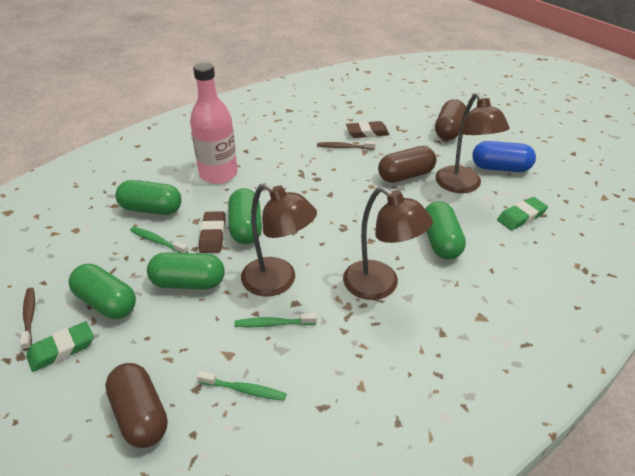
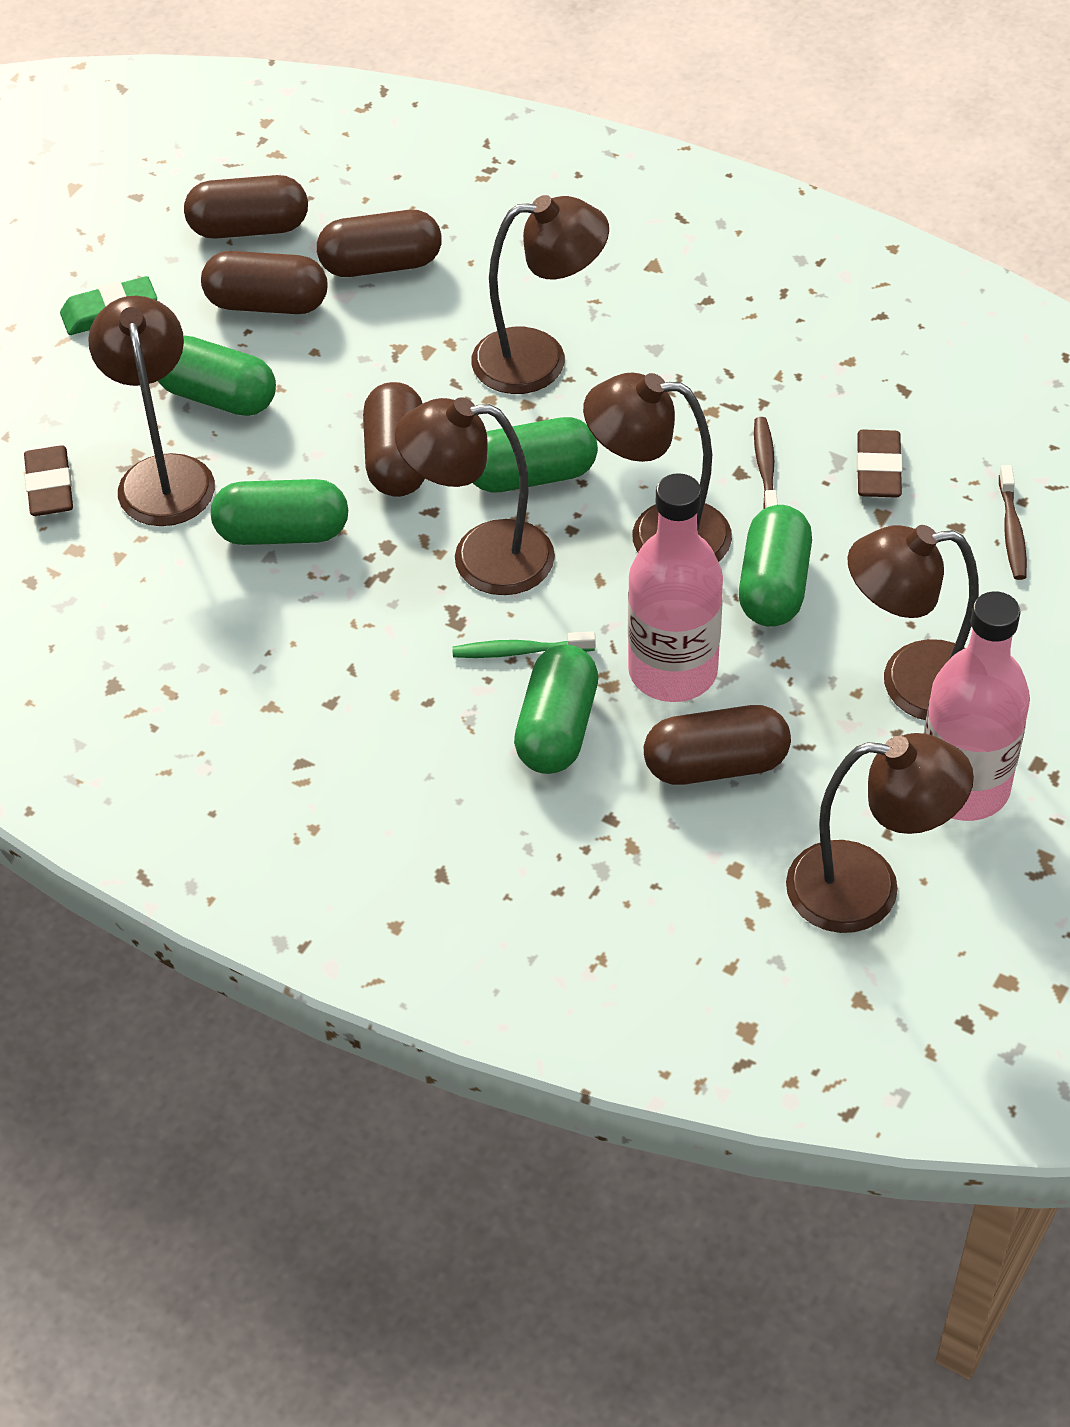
blue capsule: [472,141,536,172] = 1 -> none = 0
brown capsule: [105,363,168,448] [378,146,436,183] [435,99,466,140] = 3 -> [184,175,308,239] [201,251,327,314] [317,210,442,277] [363,382,425,497] [644,705,791,785] = 5
brown lamp: [241,183,317,297] [343,187,433,300] [435,93,510,193] = 3 -> [88,296,215,526] [395,398,555,595] [471,195,609,394] [583,372,732,562] [786,733,974,933] [847,525,979,720] = 6
green eraser: [26,321,94,372] [497,197,548,230] = 2 -> [60,276,157,335] = 1
green toothbrush: [130,227,188,253] [197,371,286,401] [234,313,317,327] = 3 -> [452,631,596,658] = 1
pink bottle: [190,62,238,184] = 1 -> [628,473,723,702] [924,591,1030,821] = 2

